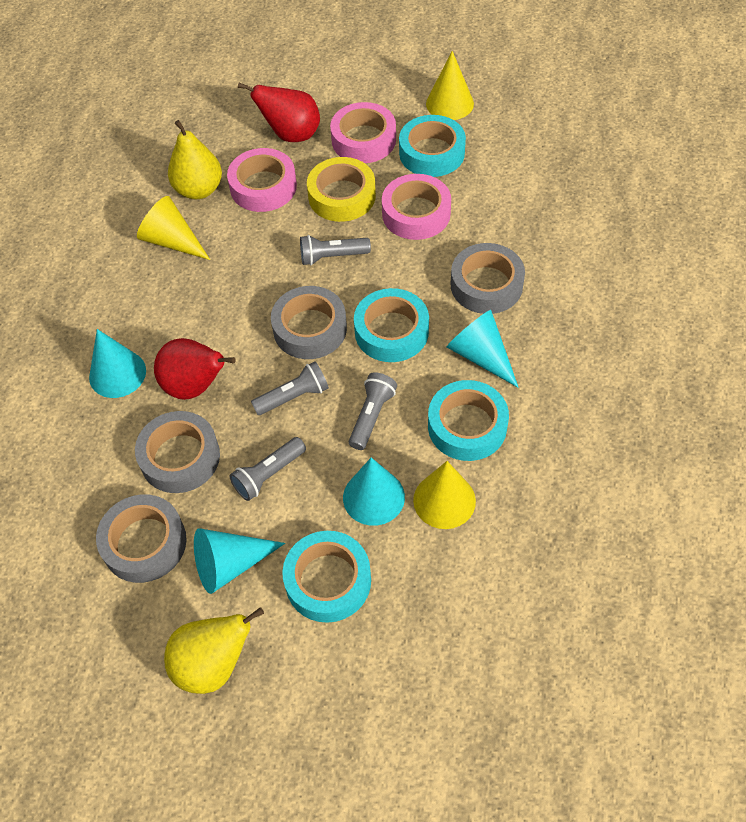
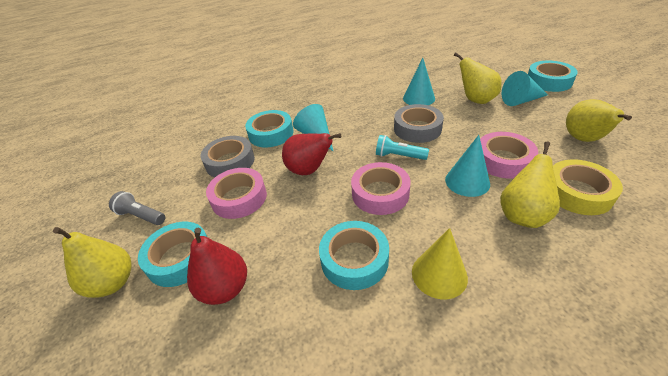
grey flashlight: [229,437,306,501] [251,361,329,415] [300,235,371,265] [349,372,397,450] = 4 -> [109,191,165,225] = 1
grey tape: [96,494,187,583] [135,411,220,493] [271,286,347,359] [451,243,525,314] = 4 -> [201,136,255,177] [394,104,444,143] = 2
turquoise flashlight: none = 0 -> [376,135,429,160] = 1
yellow cone: [137,196,210,260] [413,461,476,529] [426,51,474,120] = 3 -> [412,228,468,299] = 1
yellow pear: [164,607,264,694] [168,120,222,199] = 2 -> [53,227,132,298] [454,52,502,104] [500,142,560,228] [566,99,632,142] = 4

